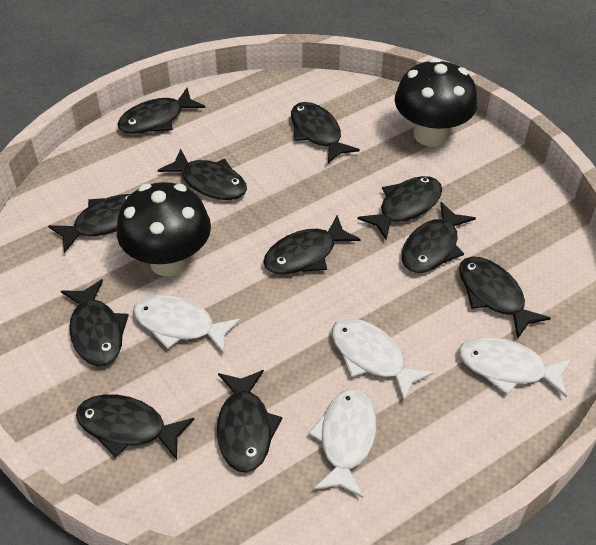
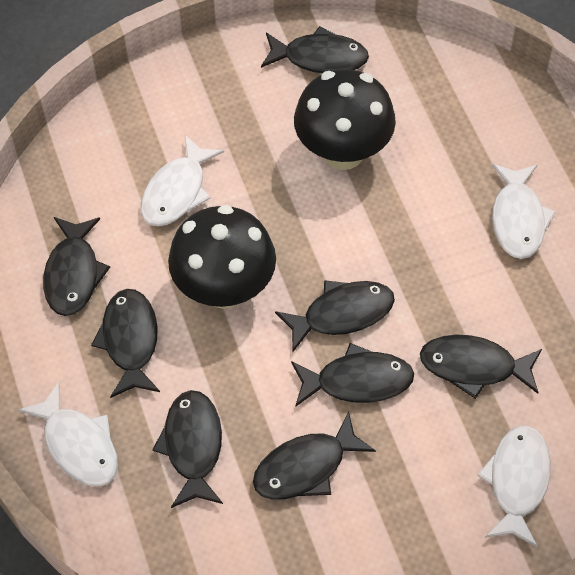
black fish: [48,194,131,253] [61,279,129,366] [76,394,194,460] [117,88,205,134] [158,149,247,200] [217,370,282,473] [263,215,361,274] [291,102,360,164] [357,176,442,240] [402,202,476,273] [459,257,551,339] = 11 -> [43,217,110,316] [91,289,160,398] [152,390,223,508] [253,411,376,500] [261,26,369,73] [275,280,395,352] [291,343,414,407] [420,334,542,399] = 8

